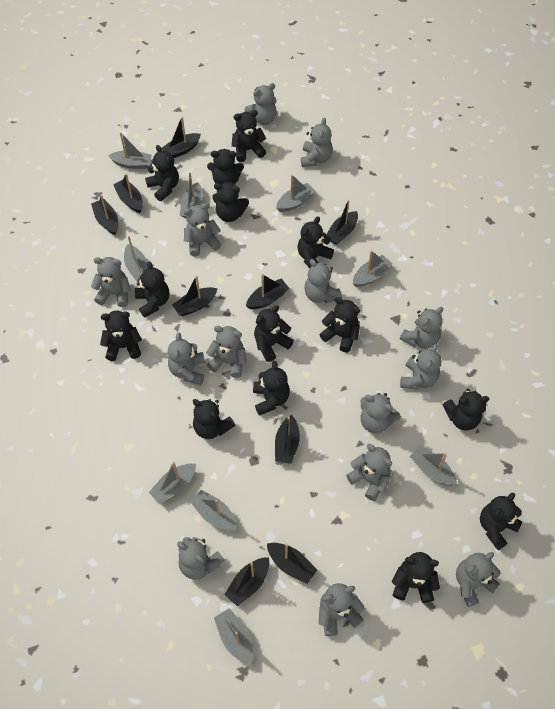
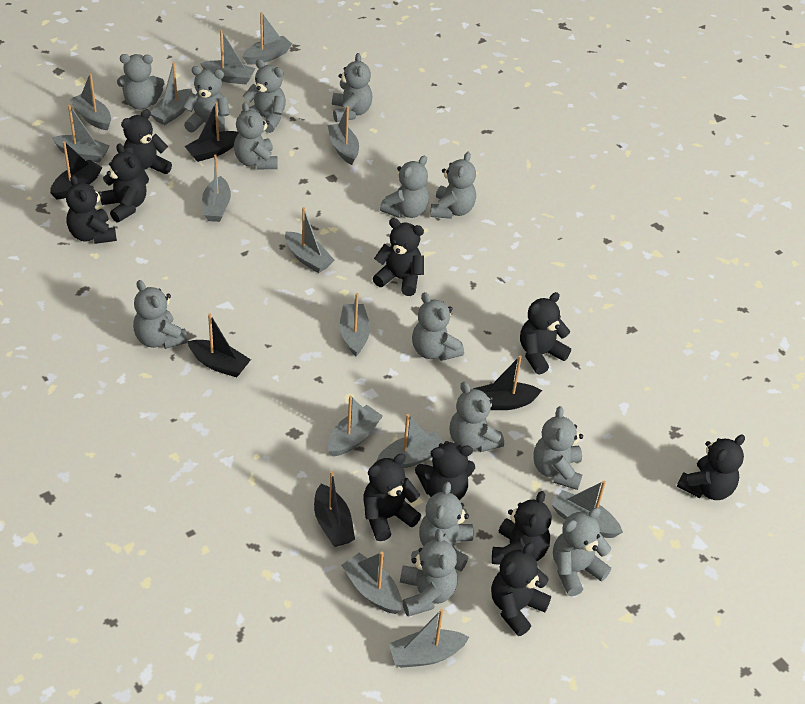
black boat: [91,195,118,235] [113,173,143,213] [161,116,201,158] [172,275,218,316] [224,557,269,606] [246,274,290,309] [267,543,317,584] [275,415,300,464] [327,200,358,245] = 9 -> [50,141,102,200] [184,102,238,162] [187,314,251,377] [314,471,355,547] [473,355,542,410] = 5
black teddy bear: [100,311,142,361] [135,261,169,318] [145,145,179,201] [193,399,235,439] [207,149,244,184] [212,182,249,222] [232,110,266,162] [253,361,290,416] [254,305,294,362] [297,217,334,268] [319,297,360,353] [392,552,440,603] [442,388,489,430] [480,493,522,550] = 14 -> [66,175,117,244] [100,143,146,222] [121,109,172,184] [363,454,421,541] [373,218,424,296] [415,441,475,501] [491,542,551,636] [492,491,552,565] [520,292,571,375] [677,435,745,500] = 10
grey boat: [108,132,152,169] [124,236,148,282] [149,461,196,504] [180,172,203,219] [190,490,237,531] [214,608,253,665] [276,175,316,212] [353,250,392,287] [410,446,457,486] = 9 -> [52,105,110,163] [69,73,111,130] [151,62,192,125] [200,30,255,85] [202,154,231,222] [242,12,292,65] [285,207,334,273] [327,106,359,165] [328,396,383,456] [340,293,370,356] [341,552,402,614] [376,414,444,468] [389,609,469,668] [552,481,623,538] = 14

